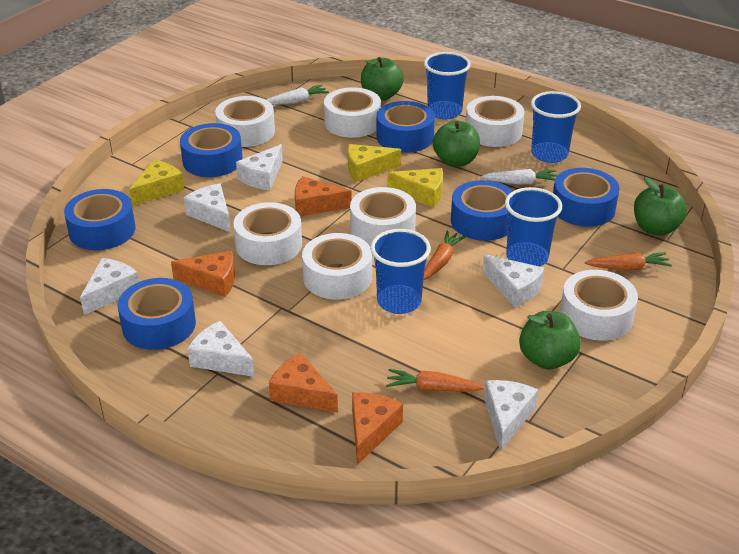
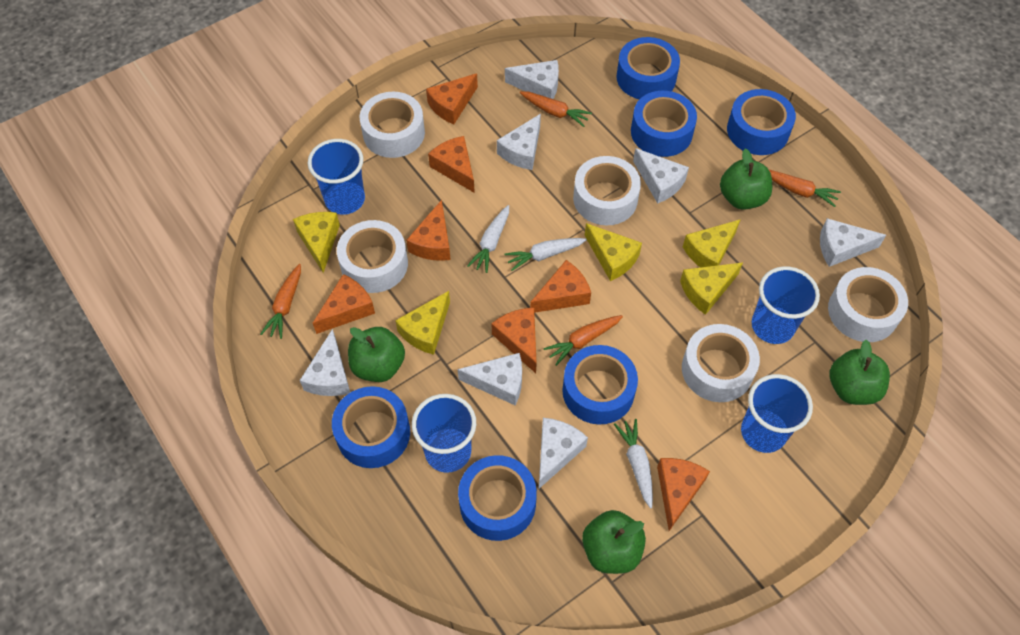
orange carrot: [386,369,485,392] [423,230,467,281] [585,252,672,271] = 3 -> [261,264,301,339] [520,92,592,127] [544,315,623,366] [769,170,841,207] = 4
orange cheese: [171,251,235,297] [269,353,338,412] [295,176,352,216] [352,392,403,465] = 4 -> [313,274,375,334] [406,200,451,261] [426,73,478,124] [428,136,475,193] [491,308,537,373] [530,260,591,313] [657,458,710,531] = 7
white carrot: [267,84,329,105] [481,169,557,185] = 2 -> [467,205,509,273] [505,238,587,271] [614,419,653,509] = 3
white cheese: [80,258,139,315] [184,183,231,233] [187,321,255,377] [236,144,283,190] [482,254,544,307] [484,380,538,451] = 6 -> [300,329,350,396] [458,353,522,405] [497,114,541,170] [505,60,559,99] [539,418,588,489] [633,148,689,204] [820,218,886,267] = 7
white tape: [215,96,275,147] [233,202,302,265] [302,233,372,300] [324,87,381,138] [350,187,416,247] [466,96,525,147] [560,270,638,341] = 7 -> [337,220,408,293] [360,92,425,158] [573,156,641,225] [682,324,760,402] [828,267,908,342] = 5
yellow cheese: [129,160,184,206] [348,144,401,182] [388,168,443,208] = 3 -> [293,212,340,273] [395,291,450,355] [585,223,642,281] [680,263,743,315] [683,219,741,267] = 5

